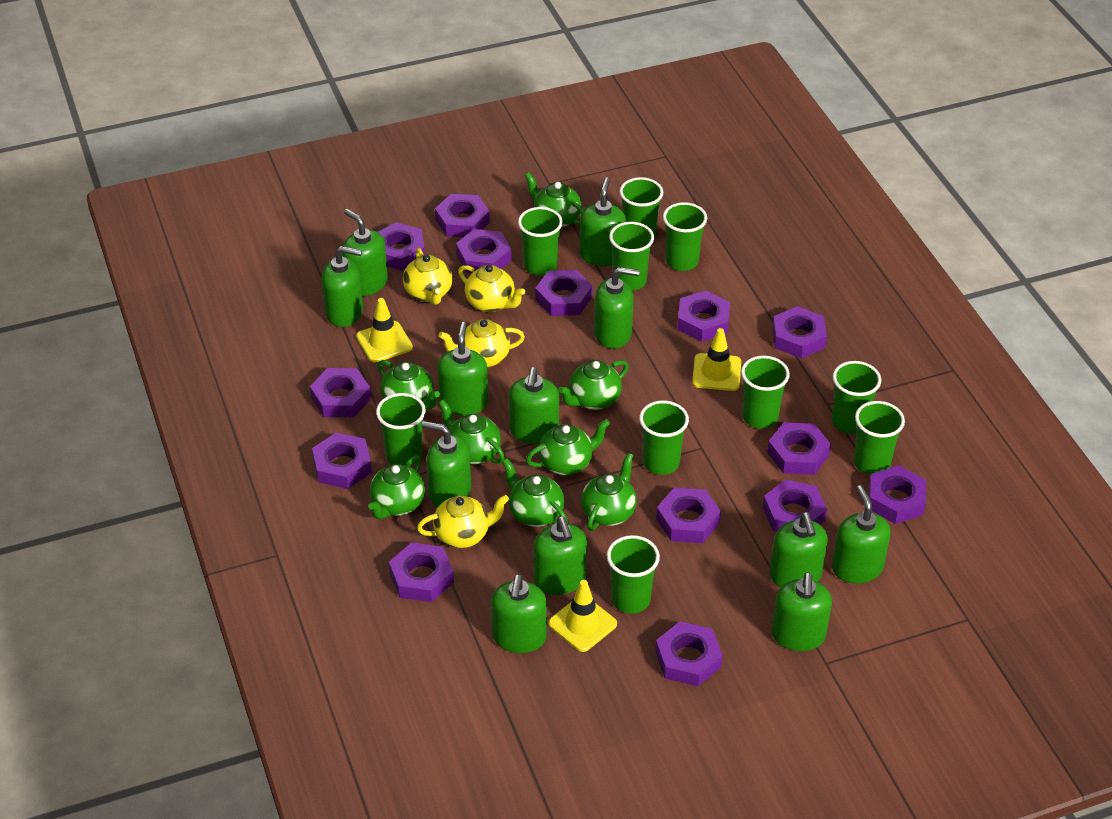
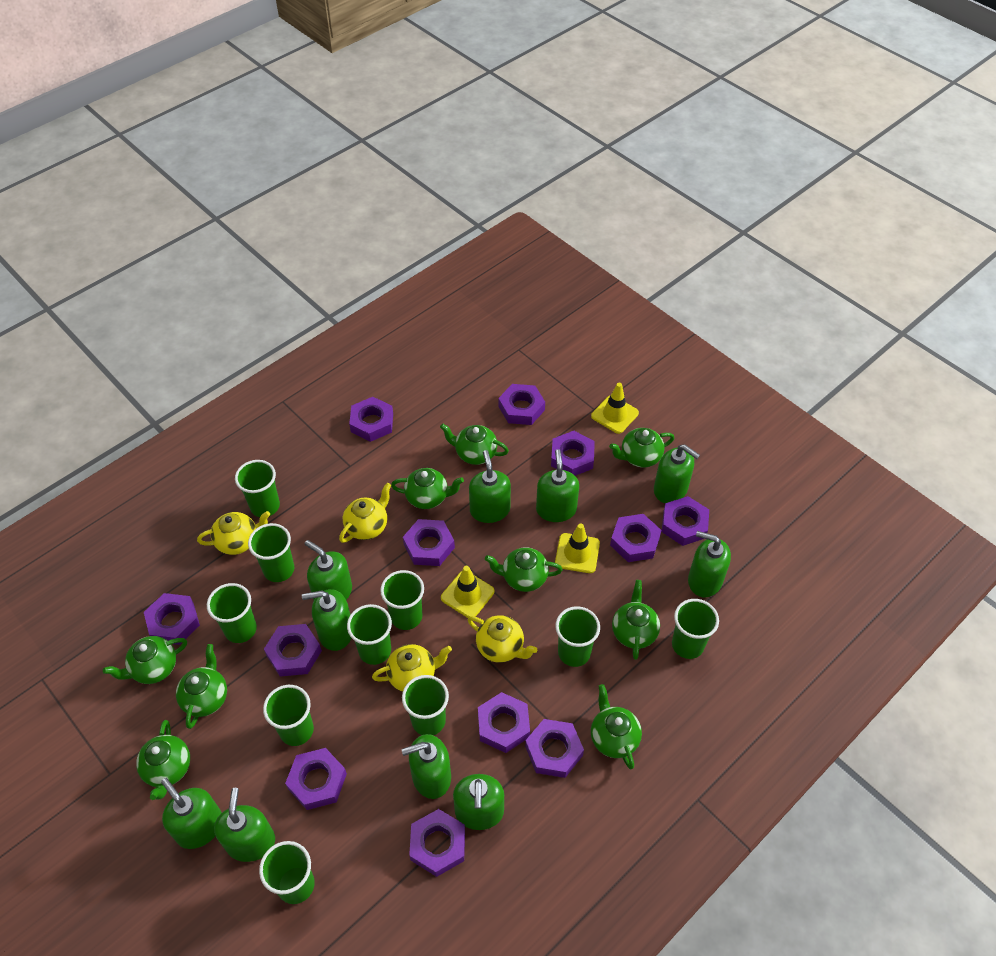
green soap dispenser: [321,246,363,327] [342,209,388,296] [422,421,471,507] [437,322,488,416] [491,574,547,653] [509,367,559,444] [533,516,587,595] [580,177,626,266] [594,267,640,349] [769,512,828,587] [771,572,832,651] [832,485,891,583] = 12 -> [161,778,222,849] [214,788,275,862] [302,589,351,651] [305,540,352,601] [402,734,451,799] [453,774,504,830] [469,450,511,523] [536,449,579,522] [654,444,700,503] [688,531,731,597] = 10
green teapot: [368,456,425,519] [378,360,440,410] [439,399,505,464] [502,458,568,527] [525,173,584,228] [526,419,610,475] [558,360,628,410] [581,453,637,531] = 8 -> [103,636,187,684] [136,720,190,800] [176,644,227,729] [391,468,464,509] [440,424,509,465] [485,547,563,592] [591,684,642,769] [609,428,674,467] [612,580,660,660] = 9
purple nut: [310,368,371,417] [312,433,372,489] [378,222,425,271] [389,543,454,602] [435,194,490,237] [456,229,511,273] [535,270,593,316] [655,621,723,686] [656,488,721,543] [677,291,730,342] [763,479,827,532] [767,422,831,475] [772,306,827,358] [869,465,926,524] = 14 -> [144,593,200,645] [264,624,322,677] [285,748,347,810] [349,397,393,442] [403,519,455,566] [409,809,465,877] [478,692,530,753] [499,384,545,425] [525,719,584,778] [551,431,595,476] [610,514,661,562] [662,496,709,546] = 12

